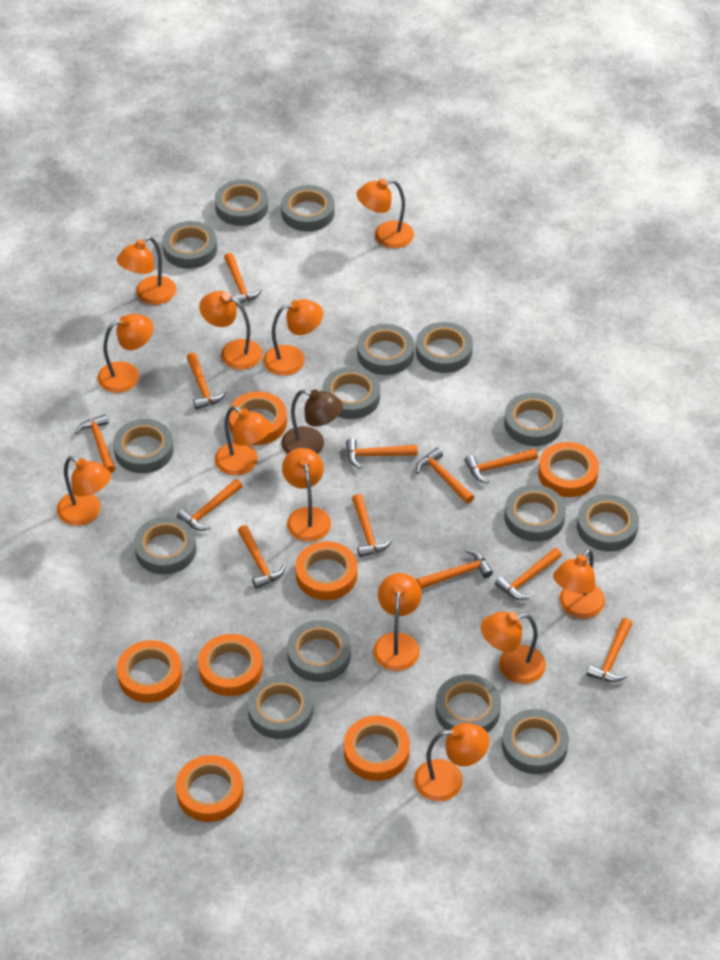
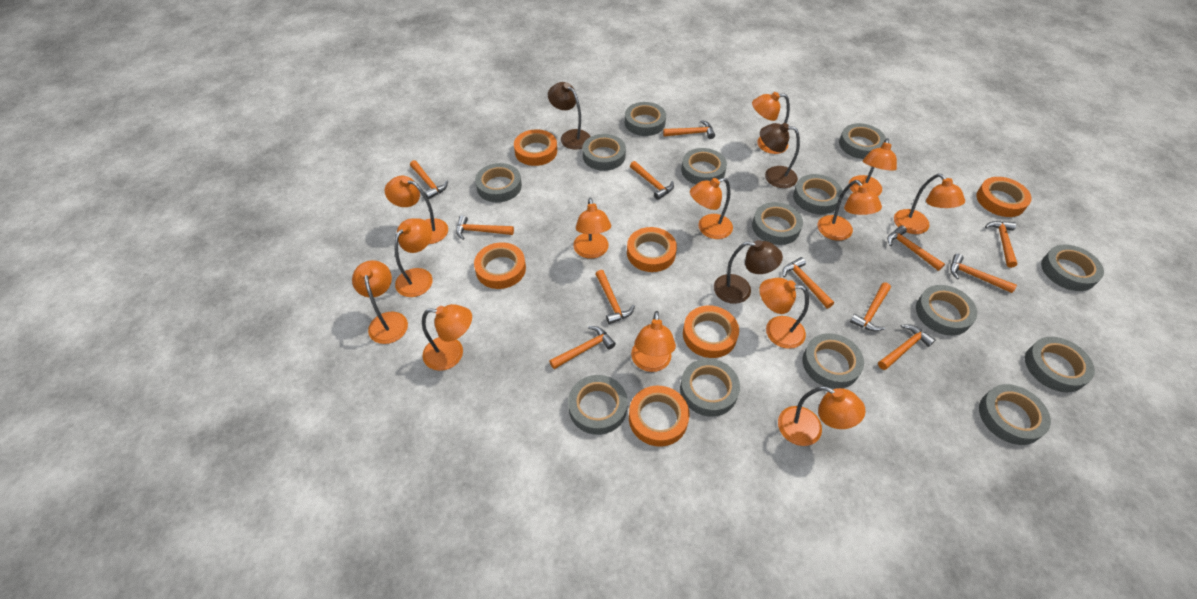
brown lamp: [281,389,343,454] = 1 -> [548,82,591,150] [714,240,783,304] [760,123,800,188] = 3
grey tape: [113,419,174,473] [134,516,196,574] [162,221,217,269] [215,180,268,226] [247,675,313,739] [281,185,335,232] [287,620,351,682] [322,367,380,419] [357,324,414,375] [416,322,473,373] [435,674,501,733] [502,709,569,774] [504,393,564,446] [504,485,566,542] [577,494,639,551] = 15 -> [475,163,522,202] [568,375,628,435] [582,134,626,171] [625,102,666,136] [680,359,740,417] [681,148,727,184] [752,202,803,245] [793,174,843,214] [802,333,864,389] [839,123,886,159] [916,285,977,336] [979,384,1051,445] [1025,337,1095,392] [1041,245,1104,291] = 14
orange lamp: [57,456,111,526] [97,314,153,393] [117,236,176,305] [199,291,262,370] [215,406,272,475] [263,299,323,376] [282,448,331,542] [357,179,414,248] [373,573,422,671] [414,723,489,802] [481,612,546,684] [553,549,605,619] = 12 -> [352,260,408,344] [385,176,448,244] [394,218,433,297] [422,304,472,371] [573,198,611,259] [631,311,676,372] [690,178,733,239] [752,92,790,154] [759,278,809,349] [778,386,866,446] [818,180,882,241] [849,138,897,196] [894,174,965,234] = 13
orange tape: [117,640,182,703] [176,755,244,822] [198,634,263,696] [229,391,287,445] [295,541,358,600] [344,715,410,781] [538,442,599,497] = 7 -> [474,242,526,289] [514,129,557,166] [627,227,677,272] [629,386,690,447] [683,306,739,358] [976,177,1032,217] = 6

